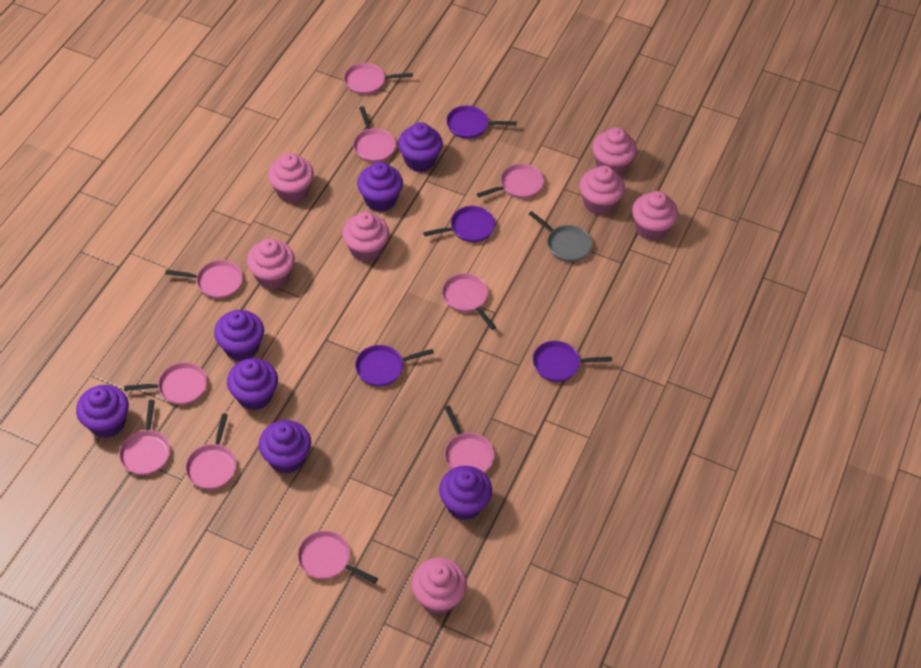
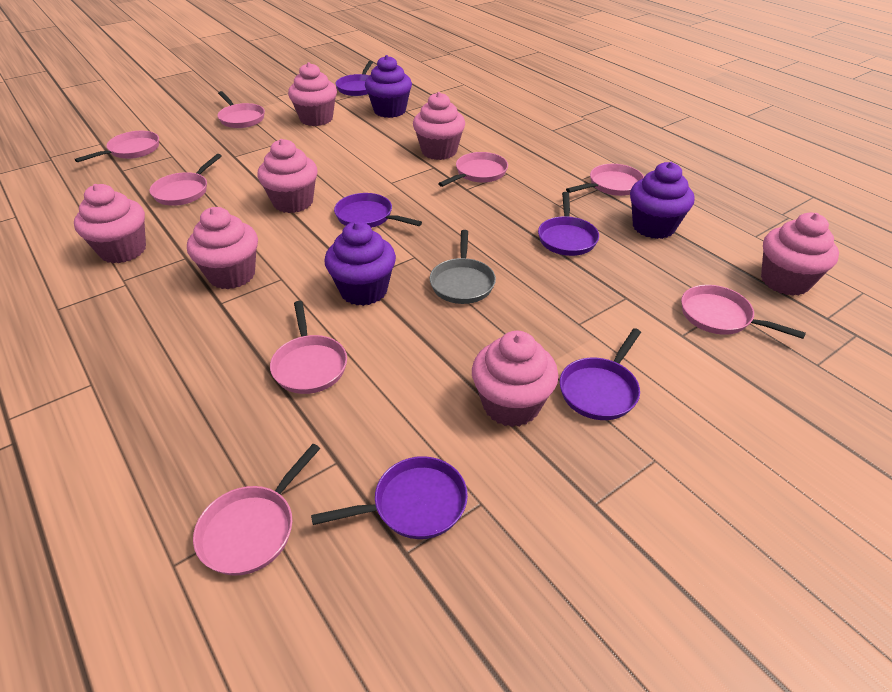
pink pan: [119,400,170,475] [124,362,207,405] [165,260,243,299] [185,414,236,490] [297,530,378,583] [344,63,413,95] [353,106,396,162] [442,273,496,330] [444,405,494,473] [477,164,544,199] = 10 -> [75,131,159,162] [150,154,222,206] [193,444,320,576] [217,91,265,128] [270,301,347,394] [438,152,508,187] [566,164,644,196] [681,285,806,339] = 8
purple cupcake: [76,385,129,438] [214,310,264,361] [227,358,278,411] [259,420,311,474] [357,162,403,212] [398,122,443,172] [439,466,492,520] = 7 -> [324,221,396,306] [365,55,412,118] [630,162,694,239] = 3
purple pan: [355,345,434,386] [423,206,495,242] [446,105,517,139] [533,341,612,382] = 4 -> [311,456,468,539] [334,193,422,228] [336,61,373,96] [538,192,599,256] [560,328,641,420] = 5

